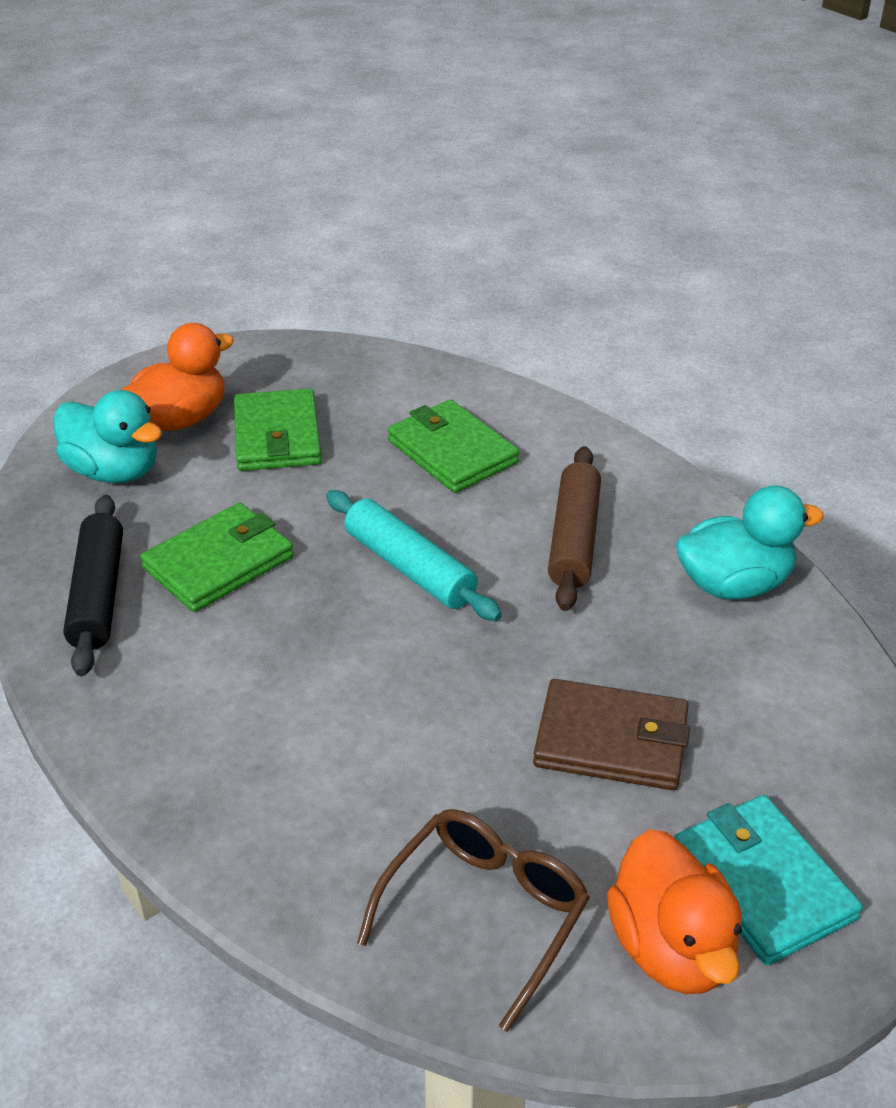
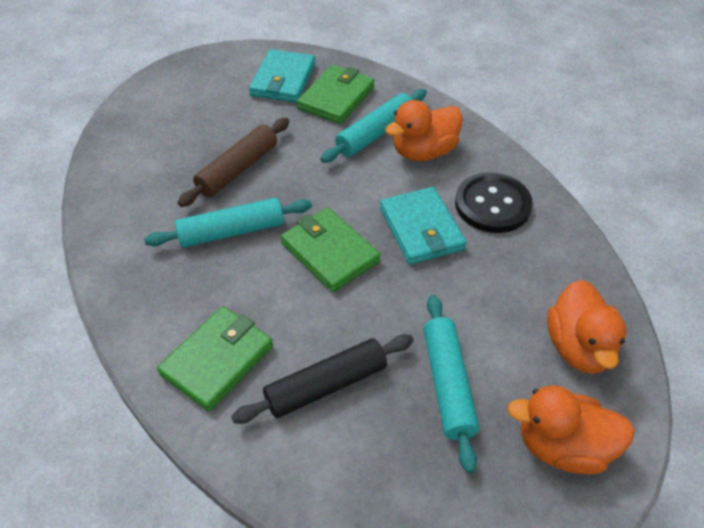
black button: none = 0 -> [455,172,533,233] = 1
brown glasses: [357,809,590,1032] = 1 -> none = 0
brown wallet: [533,679,690,790] = 1 -> none = 0
orange duck: [121,323,234,431] [607,829,742,994] = 2 -> [385,100,463,161] [507,386,635,474] [547,280,627,374] = 3
turquoise duck: [54,390,162,483] [676,486,824,600] = 2 -> none = 0
turquoise rolling pin: [326,490,502,621] = 1 -> [144,198,312,248] [320,89,427,163] [424,295,479,473] = 3
turquoise wallet: [675,795,863,966] = 1 -> [249,49,316,103] [380,187,467,265] = 2

